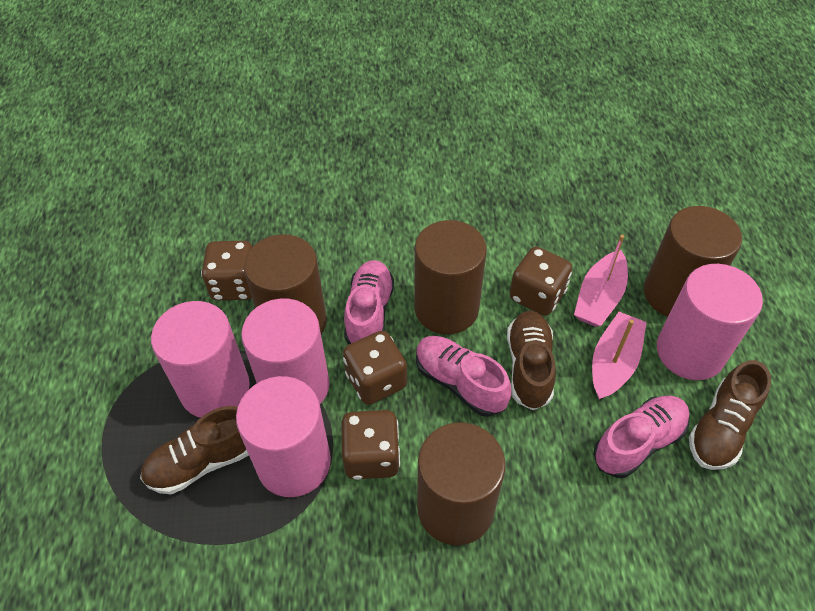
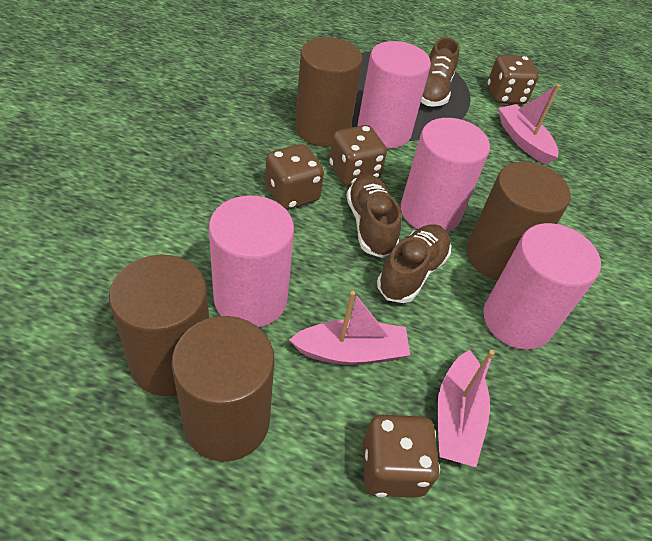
pink boat: [574,235,628,327] [592,312,647,400] = 2 -> [289,291,410,365] [437,350,495,467] [498,84,560,164] = 3
pink shoe: [344,260,394,344] [416,336,511,417] [593,396,690,478] = 3 -> none = 0

